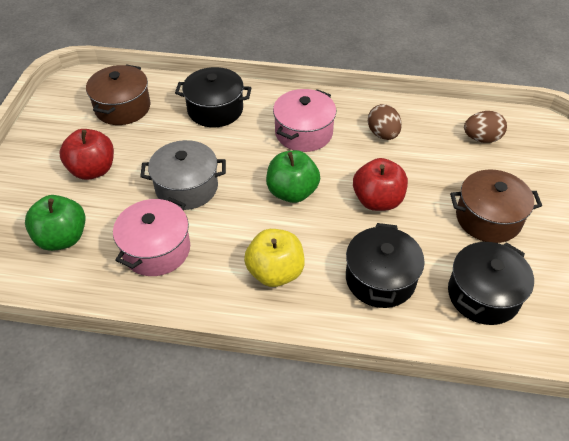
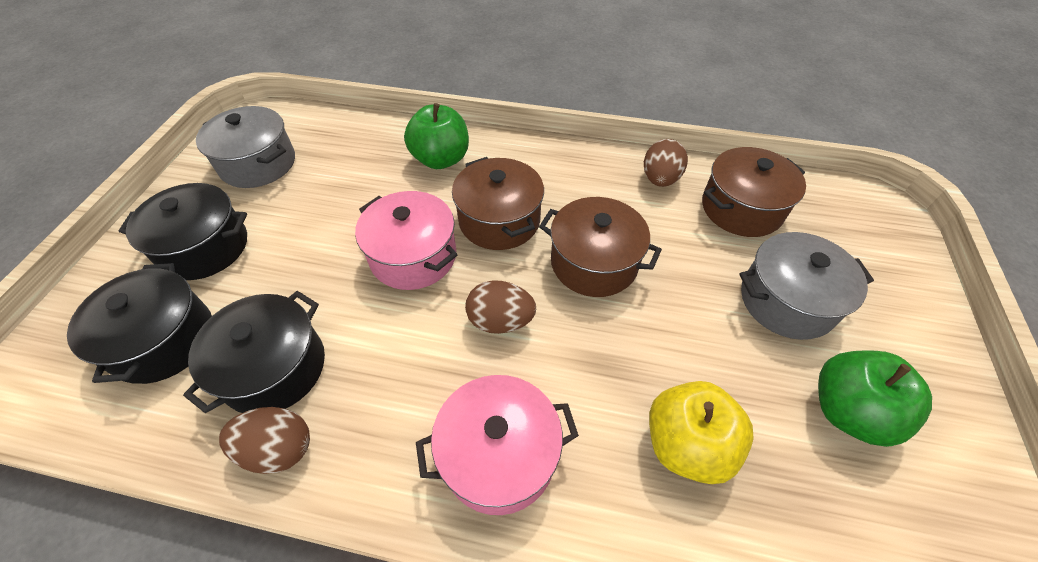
brown egg: [368,104,402,140] [464,111,507,143] = 2 -> [219,407,310,474] [465,280,536,334] [644,139,688,187] = 3
brown pot: [86,64,151,125] [450,169,542,243] = 2 -> [452,157,544,250] [539,197,662,297] [702,147,806,237] = 3
grey pot: [140,140,226,210] = 1 -> [196,106,295,188] [739,232,874,340] = 2
red apple: [59,129,114,180] [353,158,408,211] = 2 -> none = 0

